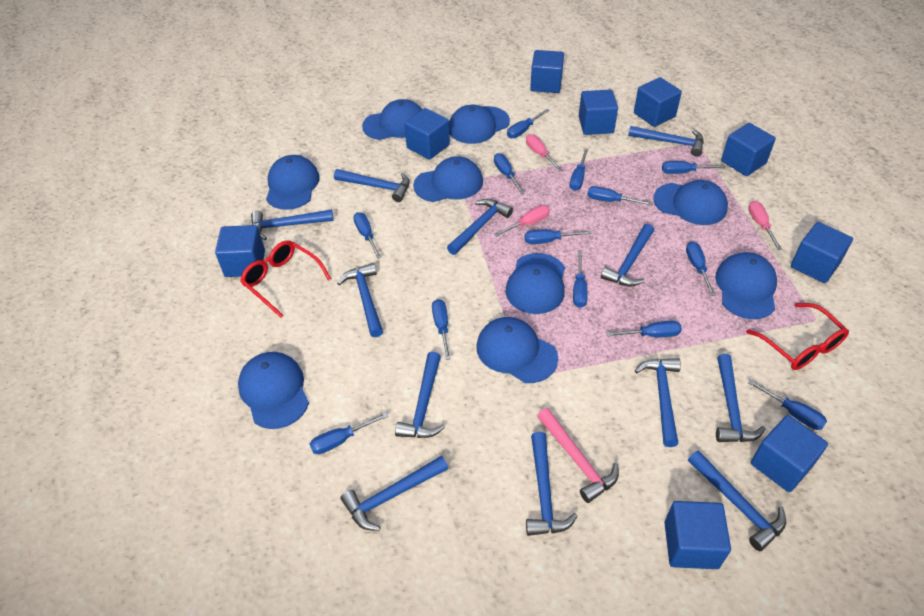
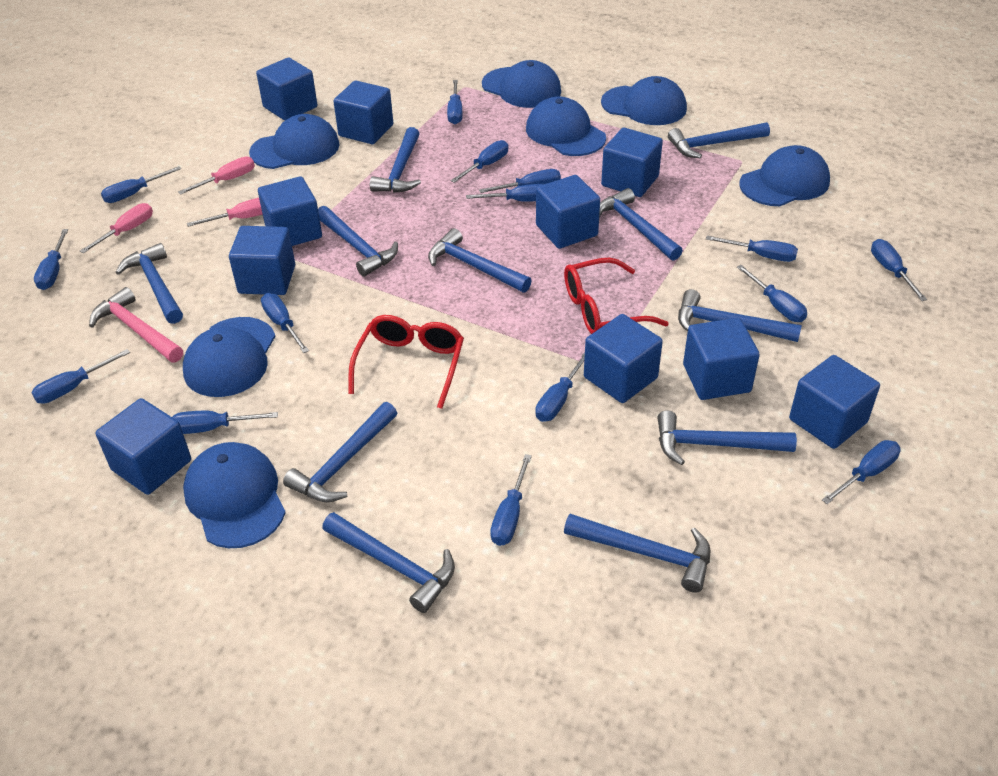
blue cap: [238,352,309,429] [266,155,320,210] [362,99,422,140] [413,156,483,202] [449,105,510,144] [476,317,558,383] [505,253,565,314] [653,180,728,225] [715,252,777,319] = 9 -> [183,317,276,397] [183,442,286,548] [249,114,340,169] [482,60,561,108] [526,96,606,156] [601,76,687,125] [740,145,830,206] = 7
blue cube: [215,225,265,277] [404,108,450,160] [530,50,564,93] [579,90,618,135] [634,77,682,127] [664,501,731,569] [721,123,776,176] [751,415,828,492] [791,222,853,283] = 9 -> [95,398,191,495] [229,226,295,295] [256,57,317,121] [258,176,322,246] [333,81,393,144] [536,175,600,249] [584,314,663,403] [601,128,663,197] [683,318,760,400] [789,355,880,449] = 10
blue hammer: [251,209,334,240] [334,169,410,202] [337,263,383,337] [341,456,448,531] [395,352,445,438] [447,199,513,255] [526,432,577,536] [601,224,654,287] [628,126,704,157] [635,358,681,447] [688,450,786,551] [716,354,765,442] = 12 -> [115,243,183,324] [283,402,397,502] [318,206,398,277] [322,512,455,613] [370,127,421,193] [428,228,532,293] [564,514,710,593] [599,188,683,261] [658,411,797,465] [668,122,770,158] [678,289,802,342] = 11
blue screwdriver: [310,413,388,454] [353,212,382,259] [432,299,451,360] [494,153,525,194] [507,109,550,138] [525,230,592,244] [570,149,588,191] [573,252,588,308] [587,186,652,205] [606,321,682,337] [662,161,725,174] [686,241,715,296] [748,379,827,430] = 13 -> [31,349,130,404] [34,229,68,290] [101,166,182,203] [172,411,278,434] [261,293,309,353] [447,80,463,124] [450,140,508,183] [466,184,544,202] [479,169,561,193] [490,454,532,546] [535,352,585,422] [706,236,798,262] [737,265,807,322] [822,440,901,504] [871,239,927,301] = 15

